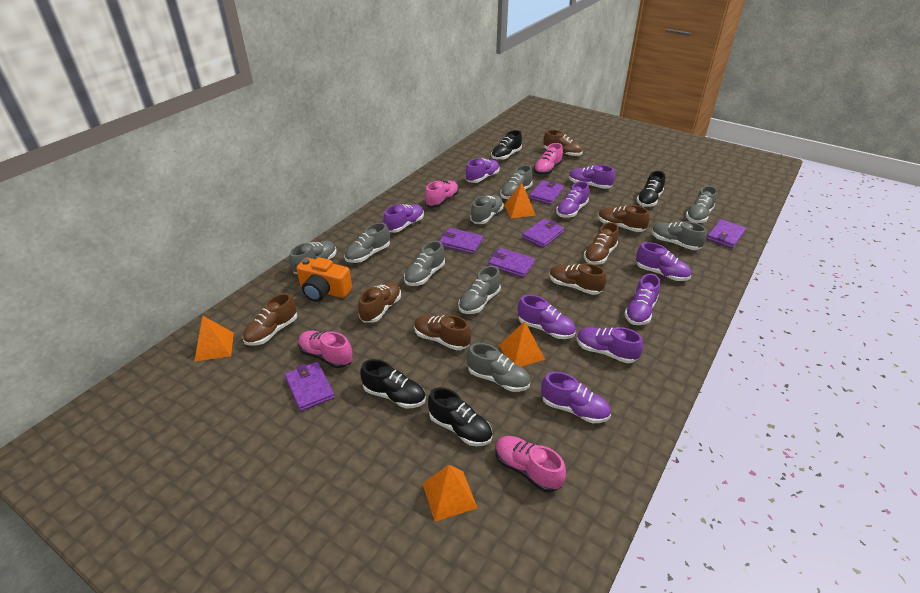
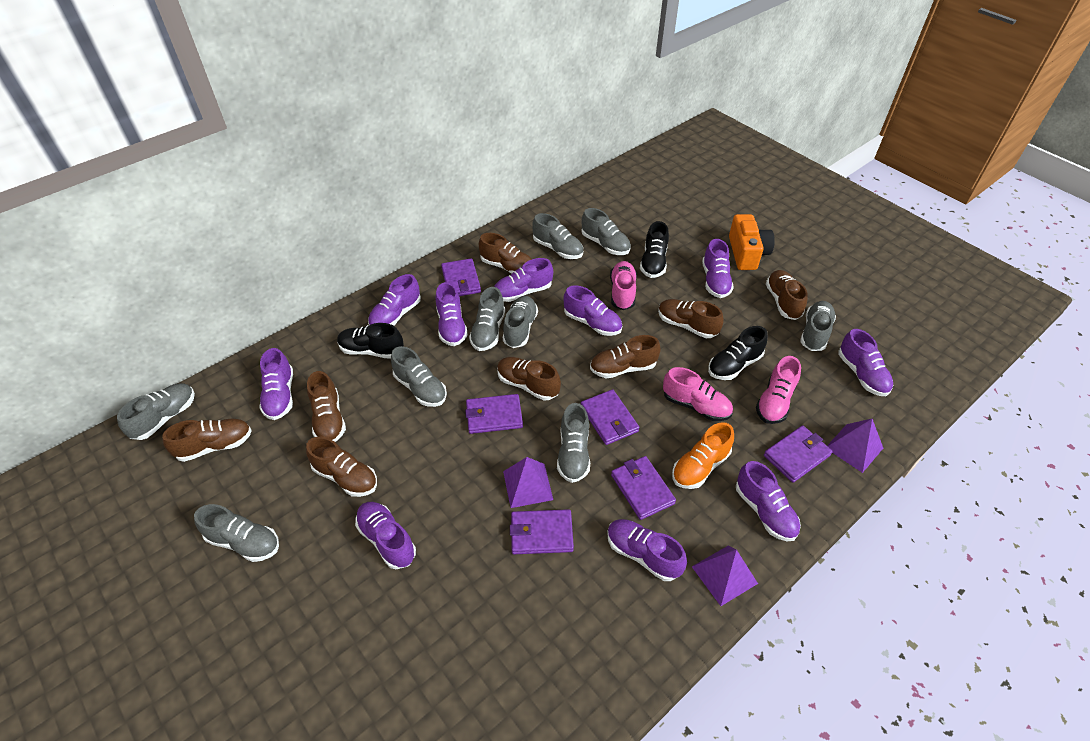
black shoe: [360,359,426,409] [428,387,492,446] [491,130,522,160] [636,171,665,207] = 4 -> [337,323,404,359] [640,221,669,278] [708,326,768,380] = 3
brown shoe: [243,293,297,346] [358,282,401,323] [414,315,471,350] [543,130,583,157] [549,263,606,295] [584,222,619,265] [598,205,650,232] = 7 -> [162,419,252,462] [306,437,377,497] [307,371,346,442] [479,233,532,274] [497,357,561,400] [590,335,661,378] [658,299,724,338] [766,270,808,320] = 8
orange pyramid: [194,316,234,362] [422,465,477,521] [499,321,545,367] [504,183,536,218] = 4 -> none = 0
orange shoe: none = 0 -> [672,422,734,489] = 1
pink shoe: [298,331,353,368] [425,181,459,207] [496,436,566,493] [534,143,563,175] = 4 -> [610,261,637,310] [663,367,733,421] [756,356,801,424] = 3
purple pyramid: none = 0 -> [503,457,553,508] [692,546,758,606] [827,419,883,473] = 3
purple shoe: [383,204,424,233] [465,158,500,183] [518,295,576,339] [541,372,611,423] [556,181,589,218] [569,165,615,189] [577,327,643,363] [624,273,660,325] [636,242,691,281] = 9 -> [259,348,293,420] [355,502,416,569] [368,274,421,326] [436,282,468,346] [494,258,553,302] [563,286,622,336] [607,519,687,581] [702,239,734,298] [736,461,801,541] [838,329,893,396] = 10

